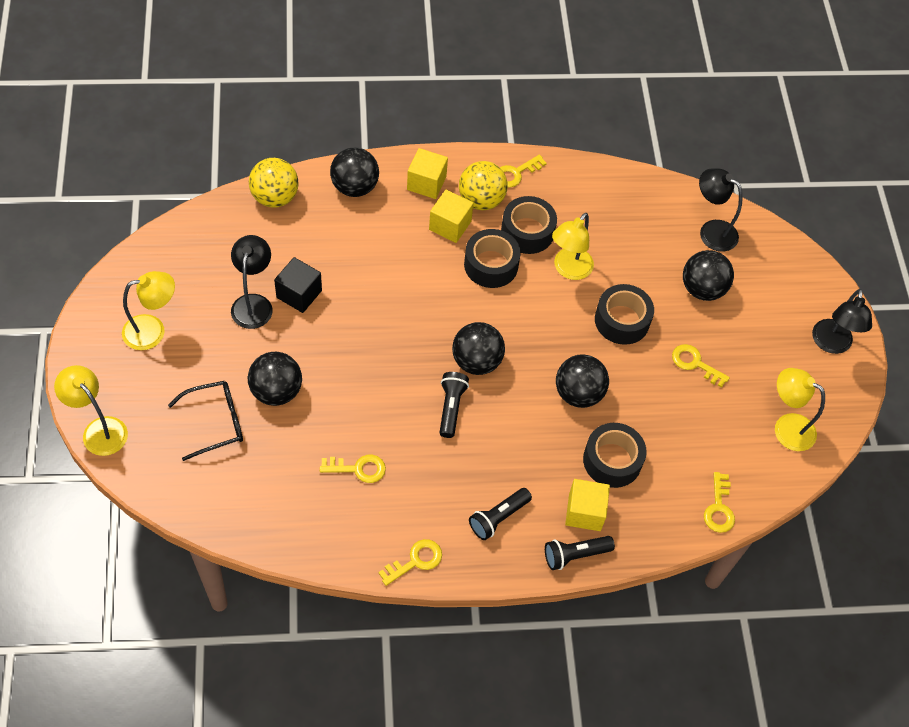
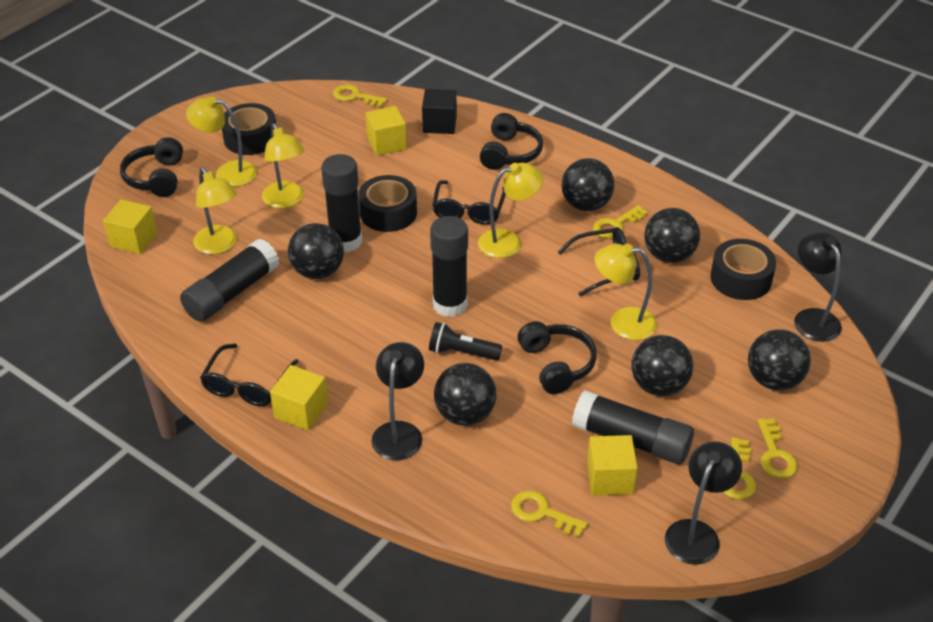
black ball: [248,352,302,406] [330,147,379,197] [452,322,505,375] [556,354,609,408] [683,250,734,301] = 5 -> [288,223,344,279] [434,363,496,426] [561,158,614,211] [631,335,693,396] [644,208,700,263] [748,329,811,390] = 6
black flashlight: [439,372,469,438] [469,488,532,540] [545,536,615,570] = 3 -> [429,322,502,361] = 1
black glasses: [168,381,243,461] = 1 -> [200,343,299,406] [432,180,506,225] [558,227,640,296] = 3
black glue stick: none = 0 -> [180,239,279,322] [321,154,362,252] [430,216,468,317] [572,390,694,465] = 4
black headphones: none = 0 -> [120,137,183,197] [480,113,543,170] [517,321,597,394] = 3
black tape: [464,229,521,288] [501,196,557,254] [583,423,647,488] [595,284,654,345] = 4 -> [222,103,276,155] [358,175,417,232] [710,239,776,300] = 3
yellow ball: [249,158,299,208] [459,161,508,210] = 2 -> none = 0
yellow cube: [407,148,448,199] [429,190,474,243] [565,479,610,531] = 3 -> [103,199,157,254] [270,365,328,430] [366,106,407,156] [587,435,638,495] = 4
yellow lamp: [54,365,128,456] [122,271,175,350] [552,213,594,280] [775,368,825,451] = 4 -> [186,96,257,187] [193,167,237,254] [262,123,304,208] [478,163,544,258] [594,244,657,340] = 5

